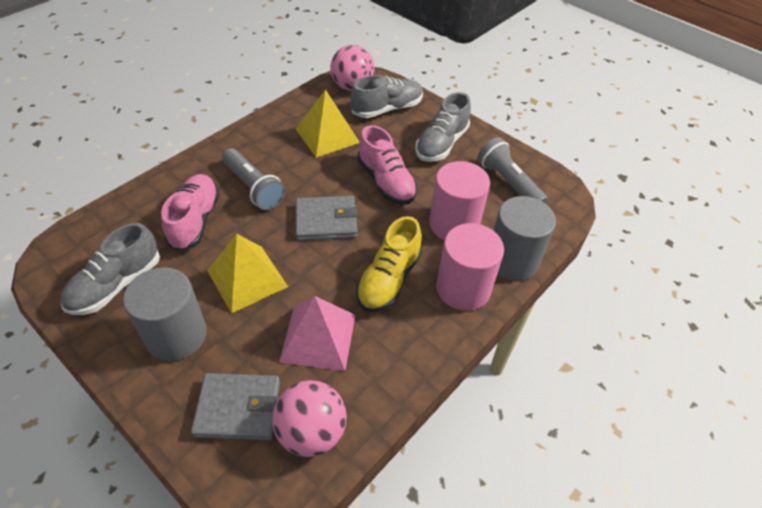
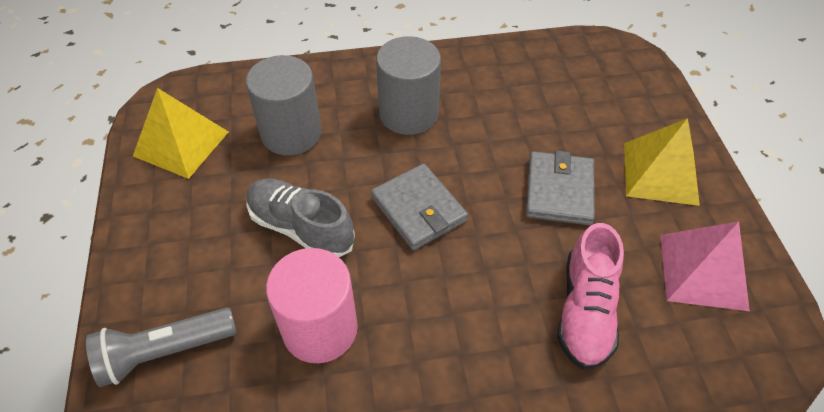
grey flashlight: [222,148,285,210] [478,137,548,204] = 2 -> [86,307,237,387] = 1
grey shoe: [60,223,160,315] [350,75,423,118] [415,92,471,162] = 3 -> [246,179,355,257] = 1
pink ball: [272,380,347,457] [330,45,375,91] = 2 -> none = 0
pink cylinder: [429,161,490,240] [436,223,504,311] = 2 -> [266,248,358,363] = 1
pink shoe: [161,174,220,252] [357,125,417,205] = 2 -> [557,223,624,370] = 1
yellow shoe: [356,216,422,312] = 1 -> none = 0

